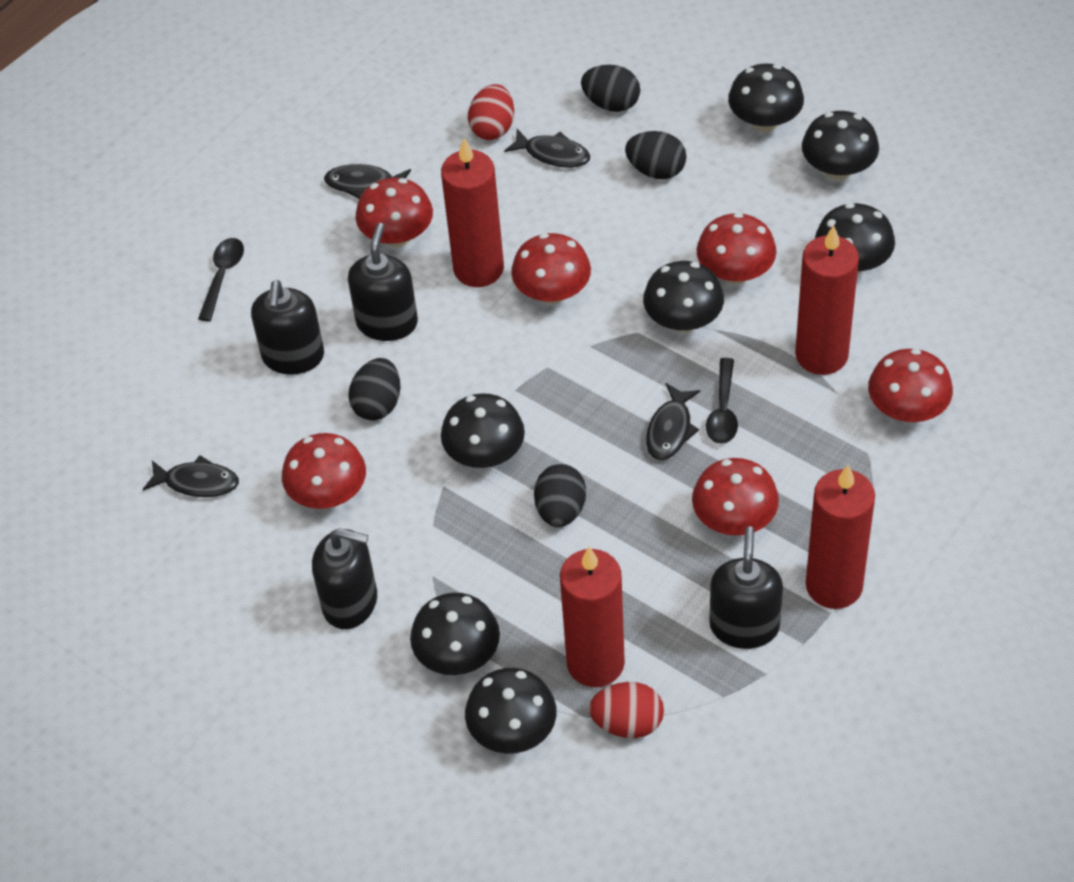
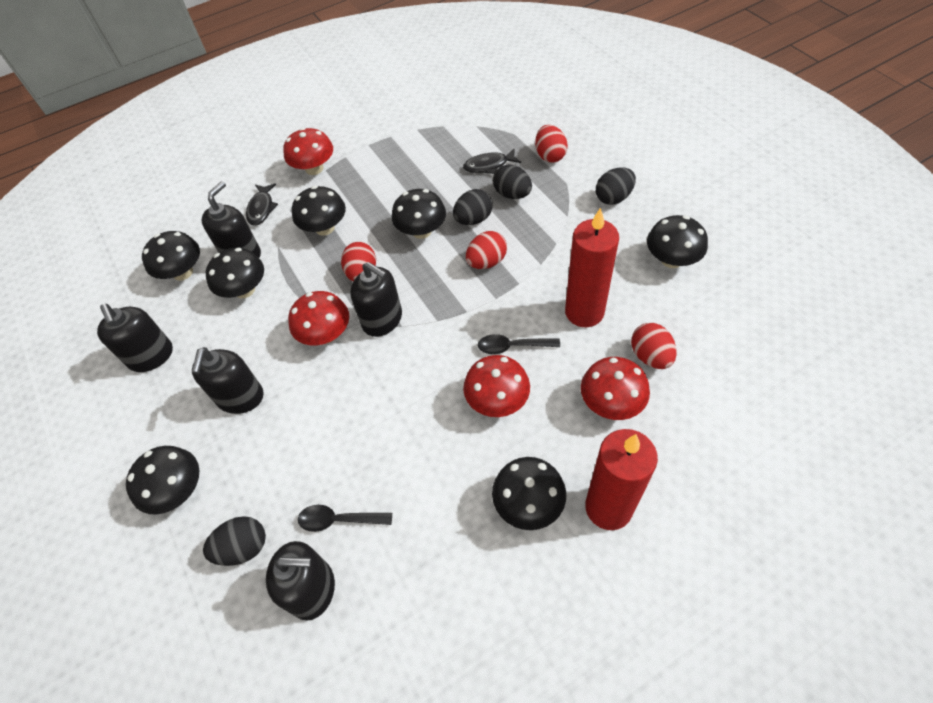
black fish: [143,455,239,497] [324,164,411,199] [504,129,590,168] [646,383,700,460] = 4 -> [246,183,278,226] [463,148,521,174] = 2
black soap dispenser: [251,280,324,375] [312,528,377,629] [348,223,418,341] [710,526,783,649] = 4 -> [97,304,173,372] [192,347,264,414] [202,181,261,258] [266,541,335,621] [350,262,402,337] = 5
red candle: [441,138,504,287] [560,547,625,687] [795,225,859,375] [806,465,875,609] = 4 -> [565,208,619,327] [585,429,658,530] = 2
red egg: [468,84,514,140] [589,682,664,738] = 2 -> [341,242,376,282] [466,231,507,269] [535,125,568,163] [631,323,677,369] = 4
red mushroom: [282,433,366,509] [356,178,433,247] [511,233,591,304] [692,458,779,536] [697,213,777,284] [868,349,953,422] = 6 -> [283,128,333,175] [288,291,349,345] [463,355,530,417] [581,357,650,420] = 4

